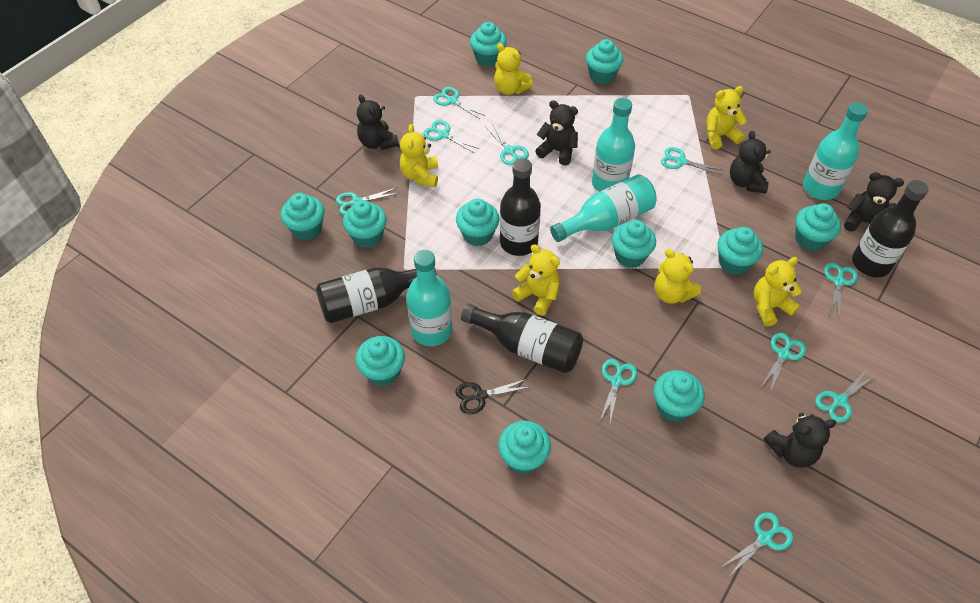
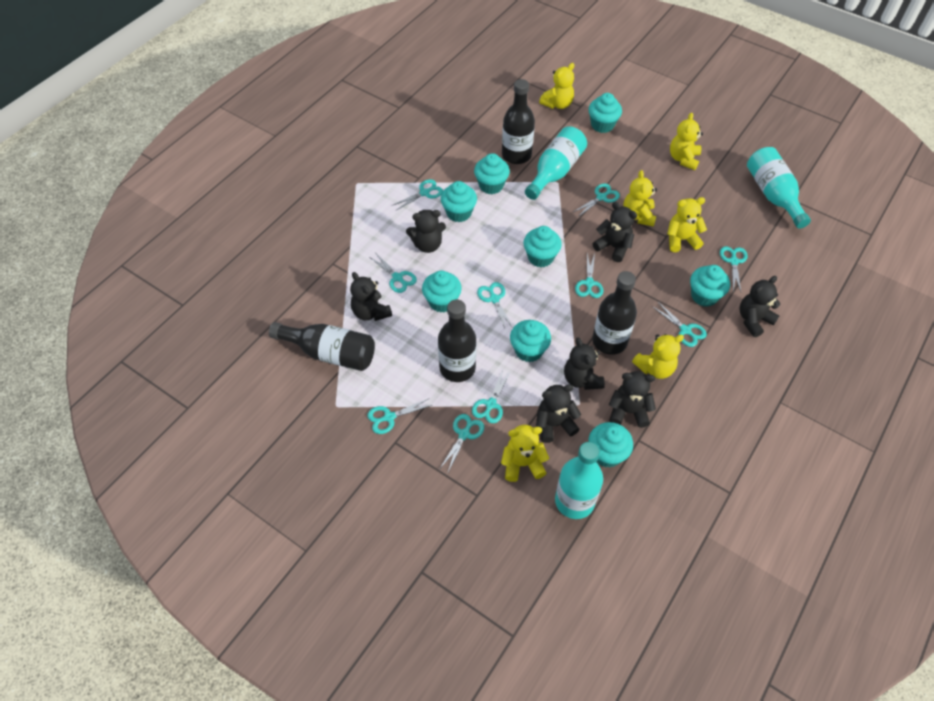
black scissors: [455,379,530,415] = 1 -> none = 0
black teddy bear: [357,94,399,150] [535,100,578,166] [730,131,771,194] [764,413,836,468] [844,172,904,231] = 5 -> [350,272,392,321] [406,210,446,253] [536,384,581,443] [564,337,605,390] [593,202,637,262] [609,371,656,428] [740,276,781,337] = 7
turquoise bottle: [406,250,452,346] [550,174,657,242] [592,98,635,192] [803,103,868,200] = 4 -> [525,126,587,200] [555,442,603,519] [747,147,811,229] = 3
turquoise cupcake: [281,193,324,240] [343,200,387,248] [356,336,405,386] [456,199,500,246] [470,22,507,67] [498,421,551,474] [586,39,623,84] [612,220,656,268] [653,370,704,422] [718,227,763,275] [795,203,841,251] = 11 -> [422,271,462,312] [441,181,477,222] [474,153,510,194] [510,320,551,362] [524,226,562,267] [588,93,622,133] [588,422,633,468] [690,265,730,307] = 8

